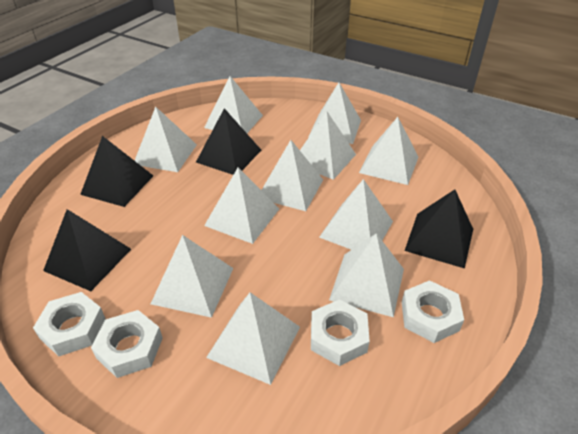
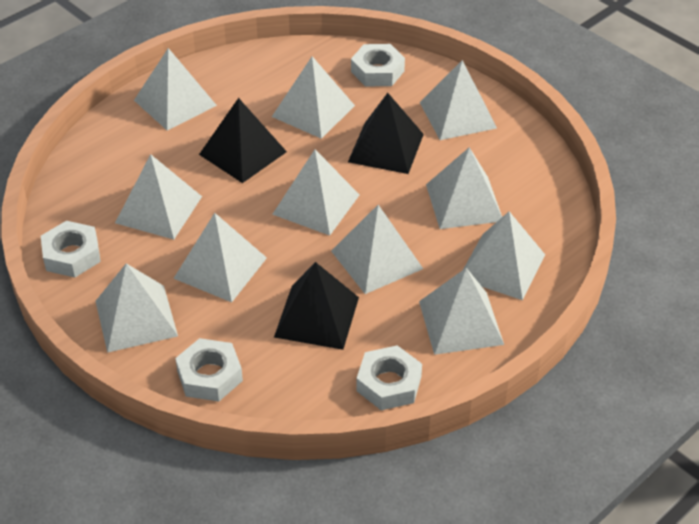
black pyramid: [43,209,131,291] [80,136,153,207] [196,108,261,175] [404,189,473,269] = 4 -> [199,98,287,183] [274,262,359,350] [348,93,424,174] = 3

